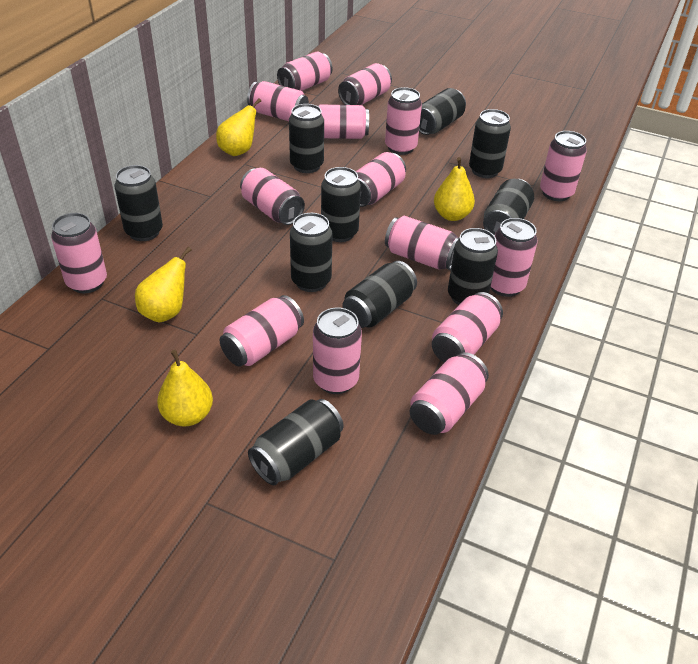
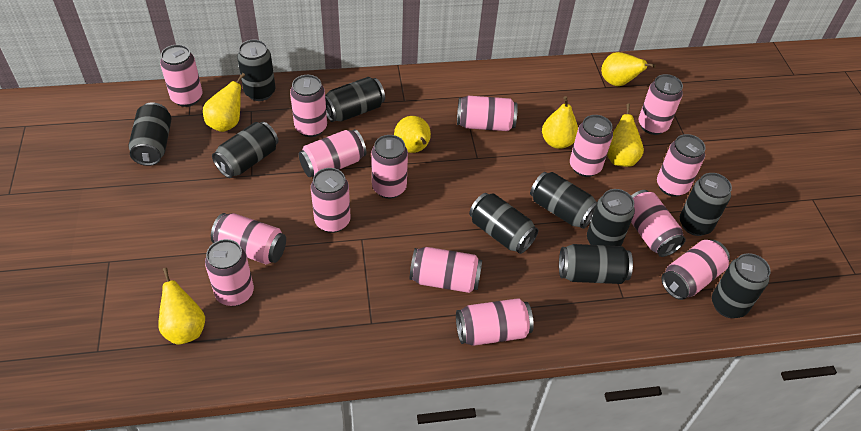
yellow pear: [135,247,192,323] [157,350,213,426] [216,98,261,156] [434,157,475,221] = 4 -> [158,268,205,345] [203,73,245,132] [394,116,431,153] [542,96,578,149] [601,52,656,86] [607,103,644,167] = 6

